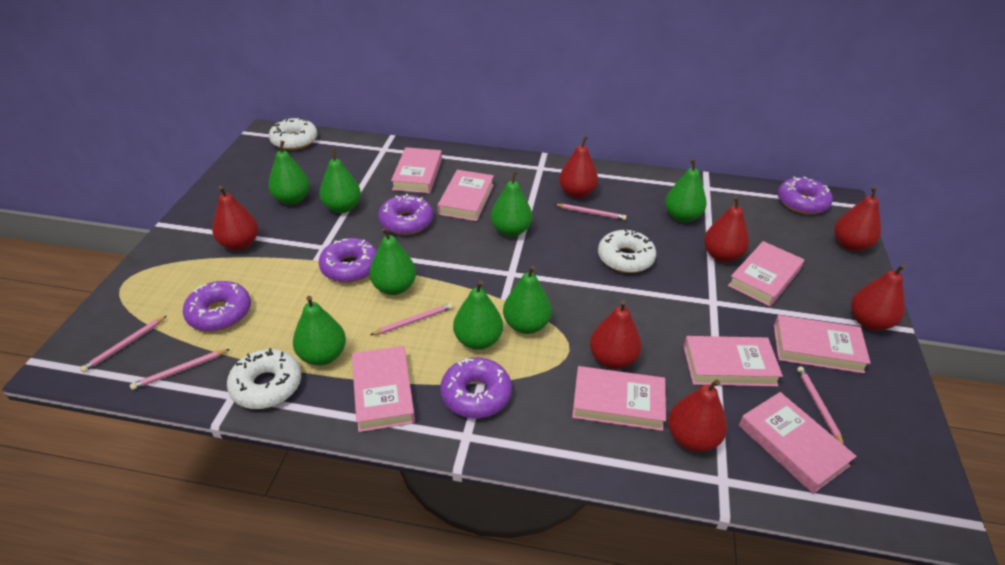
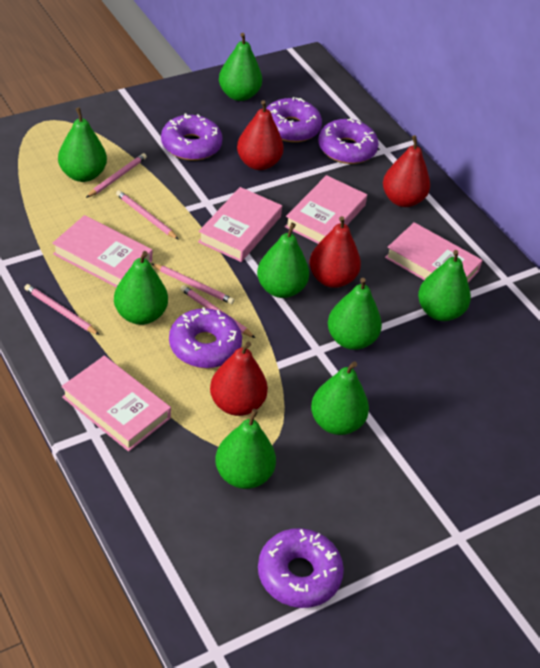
pink book: [352,346,415,432] [391,147,442,194] [438,170,494,221] [572,366,666,431] [683,336,783,387] [728,241,804,307] [739,392,857,494] [774,315,871,374] = 8 -> [52,215,152,288] [61,356,171,451] [198,187,282,262] [285,175,367,244] [385,222,483,282] = 5
red pear: [212,186,258,250] [559,136,598,198] [590,300,642,369] [668,379,727,452] [704,196,749,262] [834,186,881,251] [851,264,906,331] = 7 -> [210,342,268,416] [237,100,284,170] [310,216,361,288] [383,135,430,207] = 4
white donut: [227,348,301,409] [269,117,317,150] [598,229,656,273] = 3 -> none = 0

